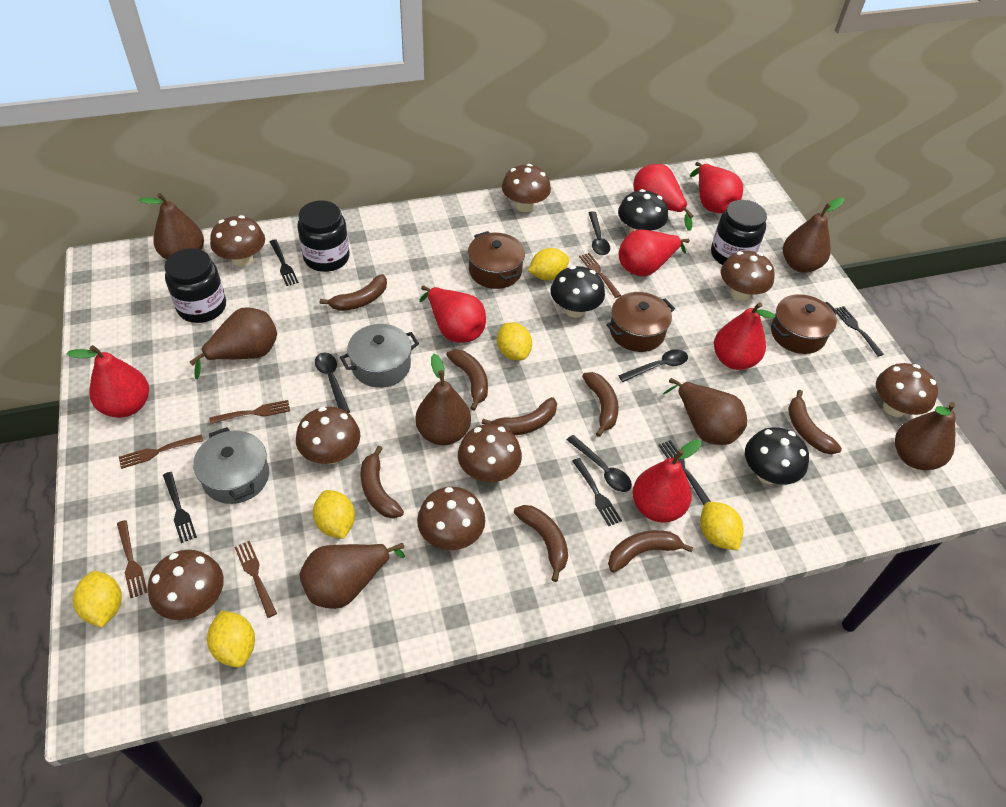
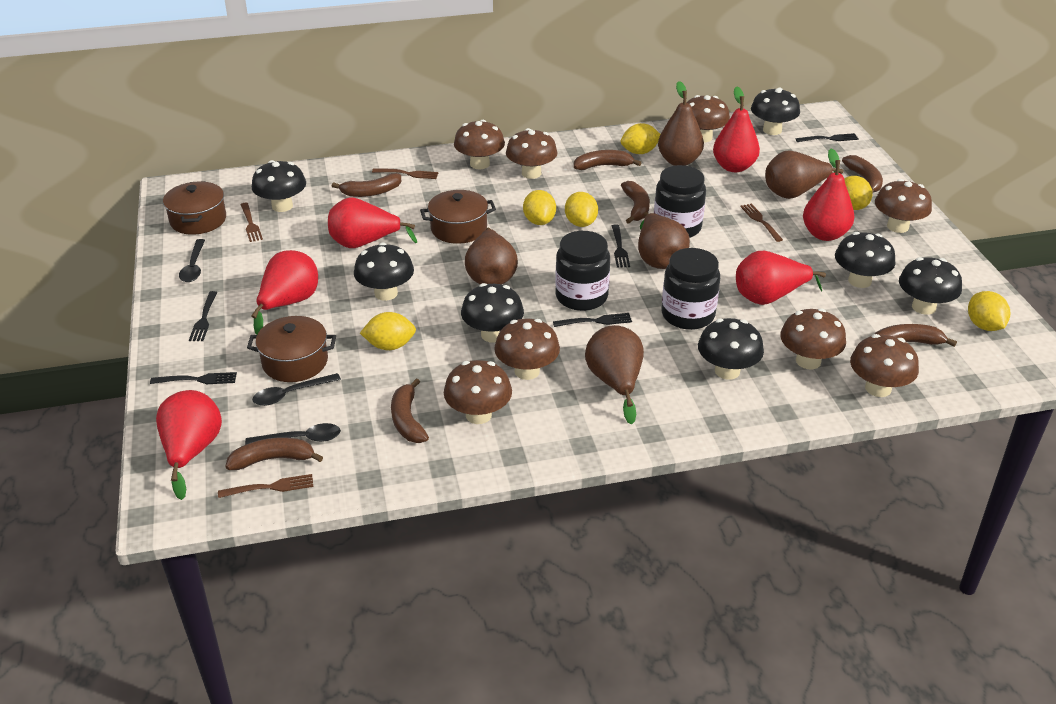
black mushroom: [550,266,605,318] [618,189,668,233] [745,427,809,484] = 3 -> [252,160,306,212] [354,243,414,301] [461,283,524,343] [698,318,764,380] [751,88,800,135] [835,232,896,288] [899,257,962,315] = 7
black spoon: [315,353,350,413] [567,435,632,492] [588,211,610,255] [618,349,688,382] = 4 -> [179,239,205,282] [245,423,341,445] [252,373,341,406] = 3
brown banana: [320,274,387,311] [361,446,404,518] [447,349,488,411] [482,397,557,435] [514,505,568,582] [582,372,619,437] [608,530,693,573] [788,390,842,454] = 8 -> [225,437,323,470] [332,173,401,197] [391,378,429,443] [574,150,641,170] [621,181,650,224] [842,155,883,193] [875,324,957,347] = 7
brown fork: [117,520,148,598] [119,434,203,469] [209,400,290,424] [234,541,277,618] [579,253,622,298] = 5 -> [218,474,313,498] [240,203,263,242] [372,168,438,179] [740,203,783,242] = 4
brown pear: [139,193,204,260] [190,307,277,379] [300,543,405,609] [415,354,471,445] [663,378,747,445] [783,197,844,273] [895,402,956,470] = 7 -> [465,228,518,285] [585,325,644,424] [638,212,690,269] [658,81,704,166] [765,151,843,199] = 5
grey pot: [193,427,269,504] [340,324,419,388] = 2 -> none = 0
red pear: [66,345,149,418] [419,285,486,343] [619,229,690,276] [632,439,701,523] [633,164,693,231] [690,162,743,213] [714,302,775,370] = 7 -> [156,390,222,500] [251,250,318,335] [328,197,417,248] [713,86,760,172] [736,251,826,305] [803,148,855,241] = 6

